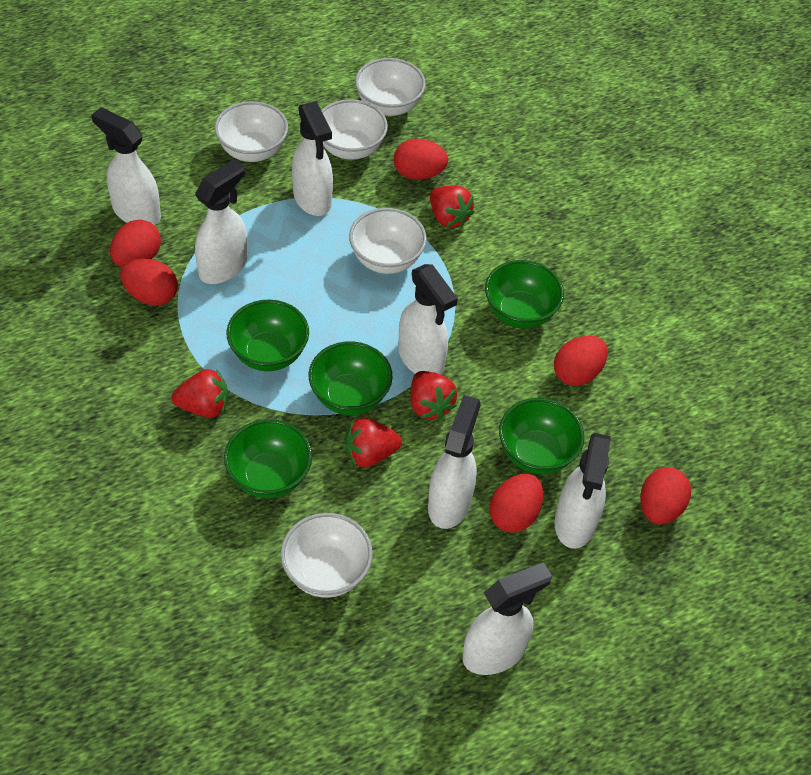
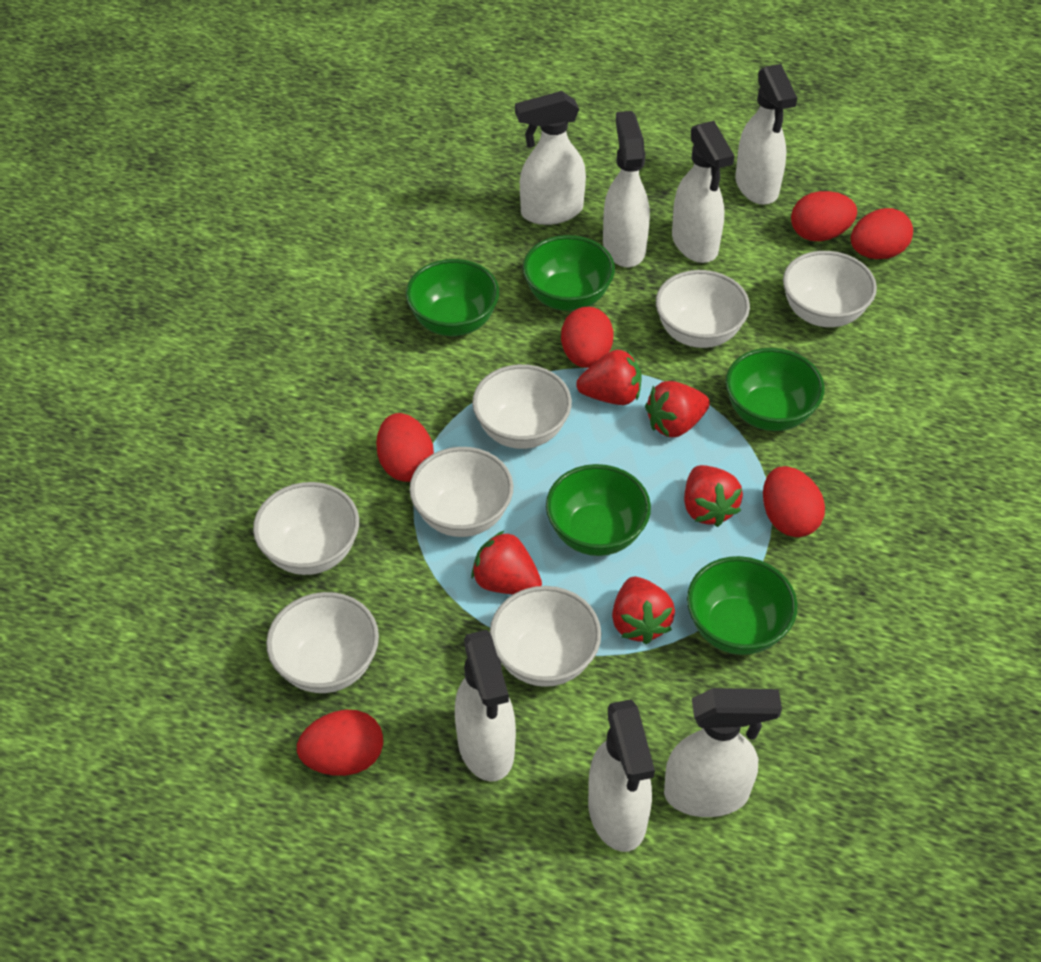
red strawberry: [171,369,228,418] [345,418,402,467] [410,371,457,420] [430,186,475,228] = 4 -> [471,530,542,594] [576,350,642,405] [612,577,675,644] [645,381,710,437] [684,465,743,527] = 5
white bowl: [214,101,288,162] [280,513,373,598] [321,99,388,160] [349,208,427,274] [355,58,426,116] = 5 -> [253,482,359,575] [266,592,379,693] [409,447,514,537] [472,364,572,449] [490,586,601,687] [656,270,750,348] [783,251,877,327] = 7

